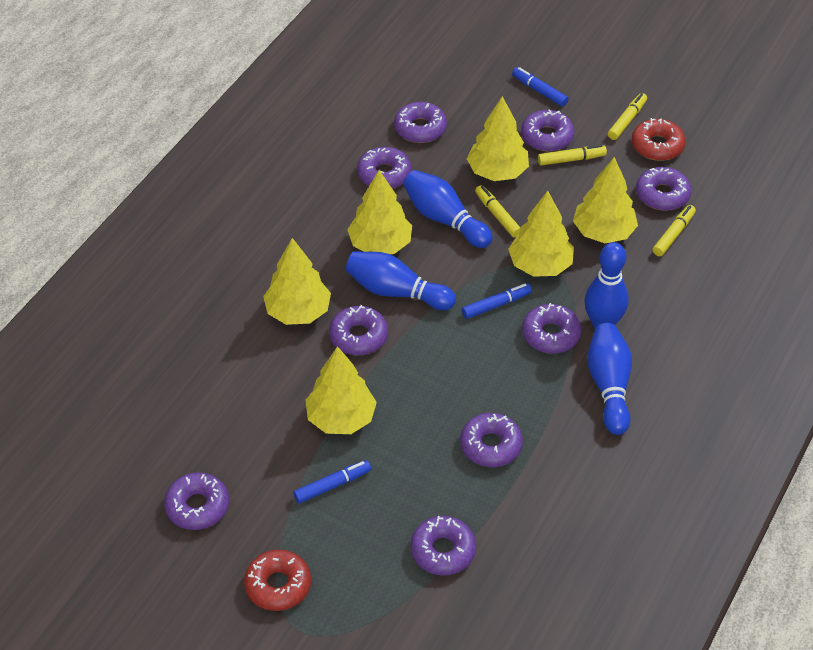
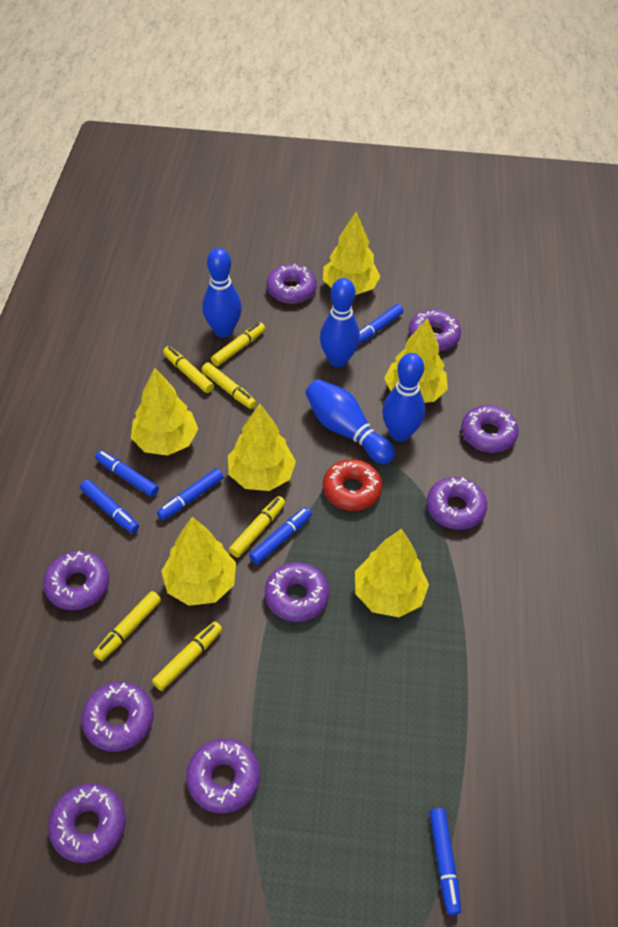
blue marker: [293,460,371,503] [462,283,532,319] [512,67,568,107] = 3 -> [80,479,139,533] [95,450,159,497] [157,468,223,520] [249,507,312,564] [358,304,403,345] [429,808,461,915] = 6
red donut: [244,550,311,611] [632,118,686,161] = 2 -> [323,459,383,511] = 1
yellow marker: [475,185,520,237] [538,145,607,166] [608,93,647,140] [653,205,696,256] = 4 -> [93,591,161,661] [152,622,222,691] [163,346,214,393] [202,362,257,409] [211,322,265,366] [229,496,286,558] = 6

